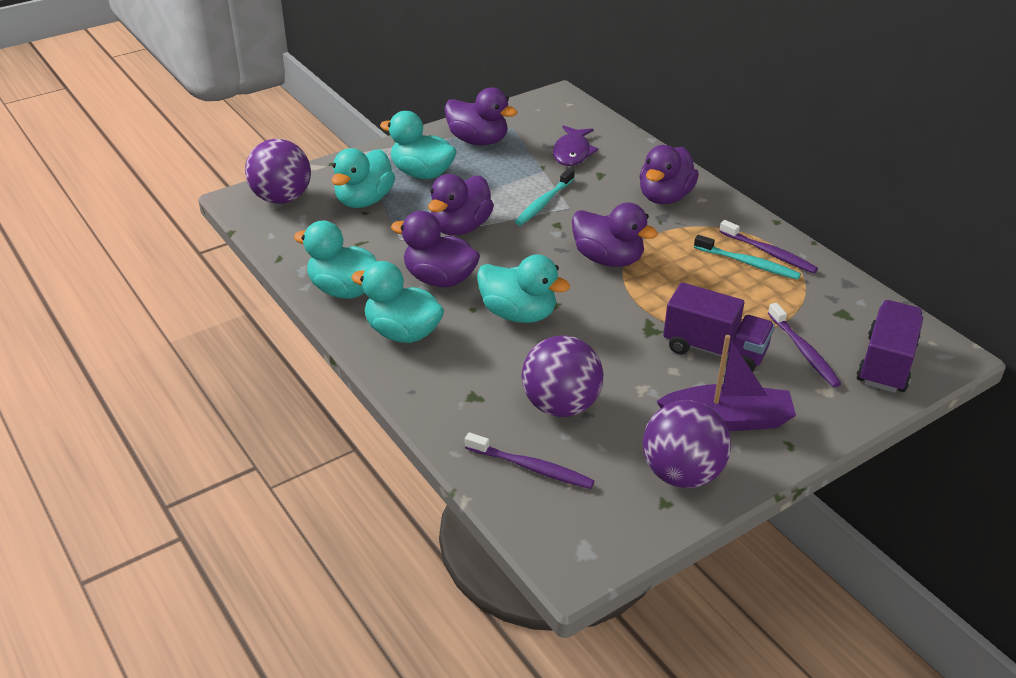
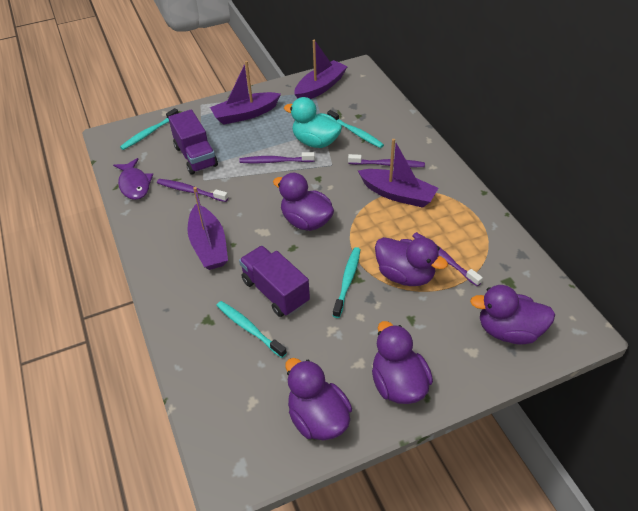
purple ball: [245,139,311,204] [522,335,603,417] [643,400,731,488] = 3 -> none = 0
purple boat: [656,335,796,431] = 1 -> [187,187,228,270] [210,61,281,125] [295,40,348,99] [358,139,438,208] = 4
purple toothbrush: [465,432,594,489] [719,220,818,273] [768,303,841,387] = 3 -> [157,179,228,202] [239,152,315,164] [348,154,425,167] [412,232,483,286] = 4
turquoise duck: [294,221,378,299] [331,148,395,208] [351,261,444,343] [380,111,457,179] [477,254,570,323] = 5 -> [284,97,342,148] = 1
turquoise toothbrush: [515,168,575,225] [694,235,801,280] = 2 -> [120,108,179,150] [216,301,287,358] [327,110,384,148] [333,247,361,318] = 4

